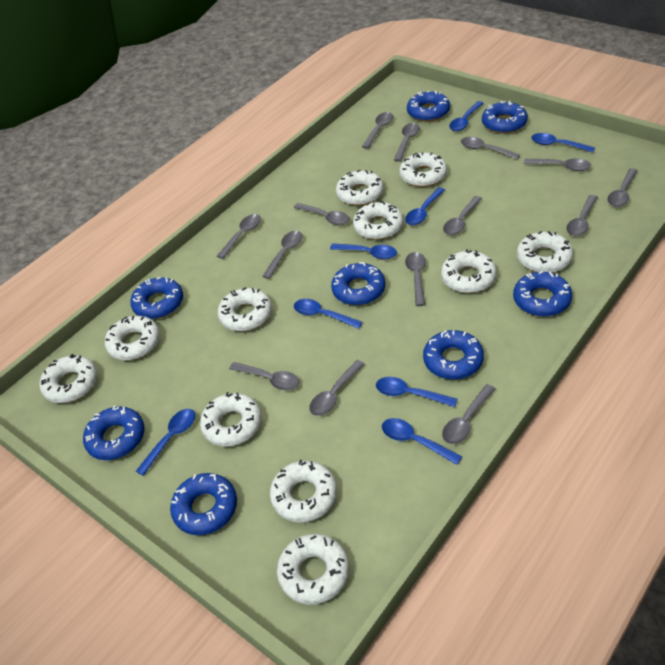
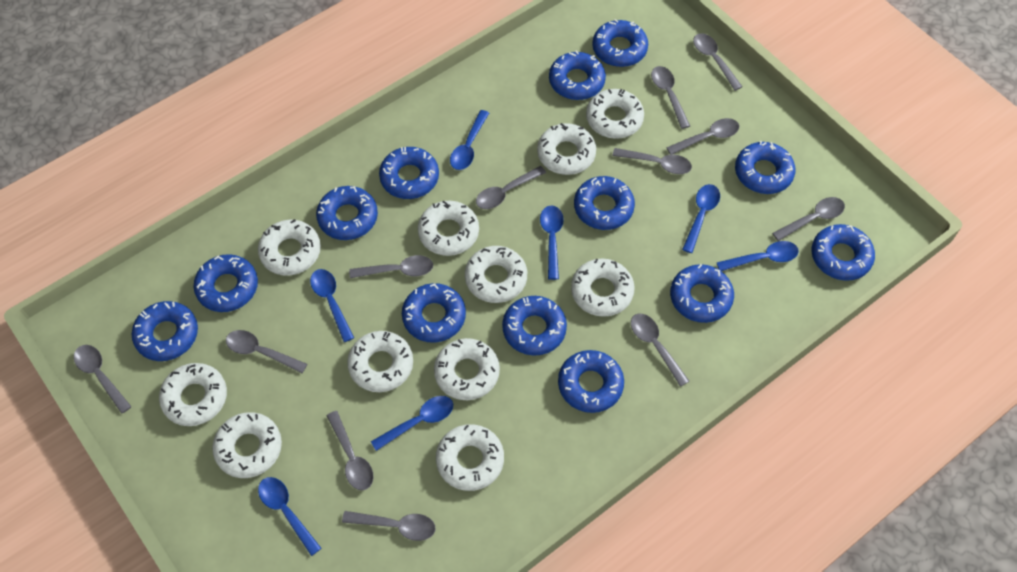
blue donut: [83,405,145,460] [130,277,183,319] [170,473,237,535] [331,262,385,305] [407,90,450,121] [423,330,484,379] [482,101,528,133] [513,271,572,317] = 8 -> [132,301,198,361] [194,254,258,312] [316,186,378,240] [379,147,439,199] [402,283,466,343] [502,296,567,356] [549,50,606,100] [558,350,624,413] [574,176,635,230] [592,19,648,67] [670,264,734,323] [735,141,795,194] [811,224,875,281] = 13
blue spoon: [136,409,195,476] [294,299,363,329] [330,243,397,259] [376,377,457,407] [382,418,462,465] [405,187,445,225] [449,101,484,131] [531,133,595,153] = 8 -> [258,477,321,556] [310,269,354,342] [371,396,453,451] [450,110,489,170] [540,205,564,280] [682,184,720,253] [716,241,799,271] = 7
grey spoon: [217,214,261,259] [229,362,299,390] [262,231,302,279] [294,203,349,225] [309,360,364,416] [362,112,393,149] [394,123,420,162] [405,252,426,306] [442,384,496,444] [443,196,482,235] [461,137,520,159] [524,158,591,171] [566,195,598,236] [608,168,638,207] = 14 -> [74,345,132,414] [226,330,307,373] [327,411,373,490] [342,511,435,541] [349,255,433,278] [476,166,546,209] [612,148,692,174] [631,314,689,387] [651,66,690,129] [666,118,739,155] [693,33,743,91] [772,197,845,241] = 12

